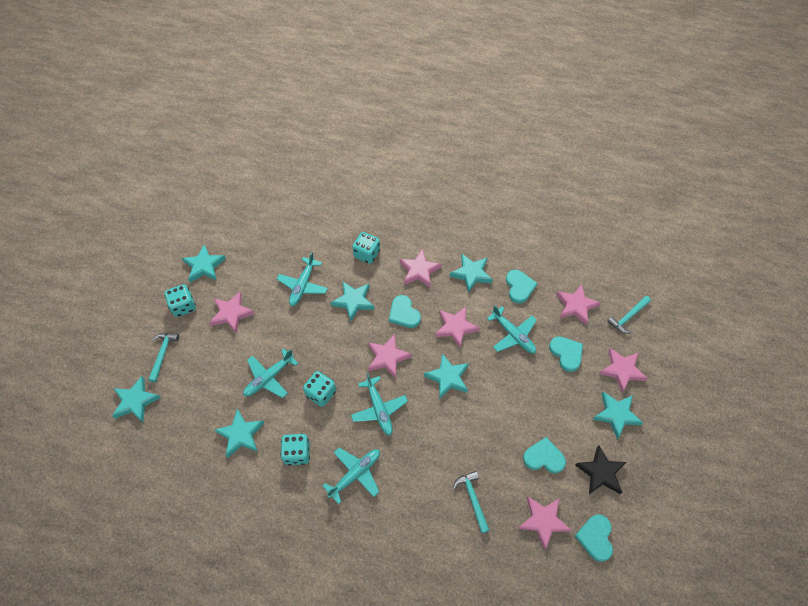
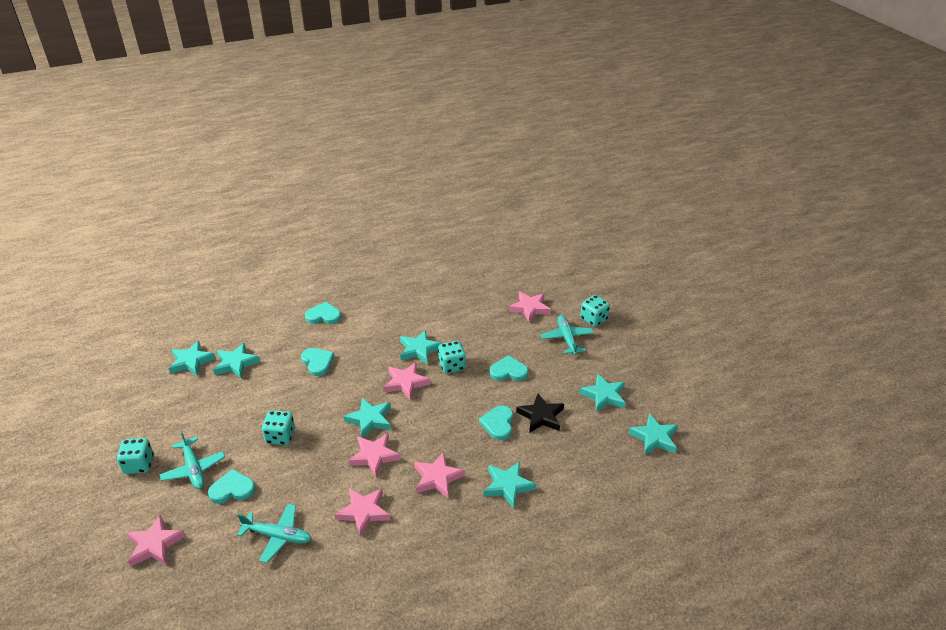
pink star: [209,292,255,333] [368,334,412,378] [399,249,442,287] [435,307,480,348] [518,497,571,550] [556,284,601,325] [599,348,648,392] = 7 -> [127,514,186,567] [334,488,390,537] [348,433,401,477] [384,362,430,400] [414,452,465,499] [509,291,551,322] = 6
turquoise hammer: [148,333,179,382] [453,471,490,533] [607,296,651,333] = 3 -> none = 0
turquoise plane: [243,349,298,398] [277,252,328,306] [323,448,380,504] [351,373,408,436] [487,305,537,354] = 5 -> [159,430,225,489] [237,504,312,563] [541,315,594,355] = 3

